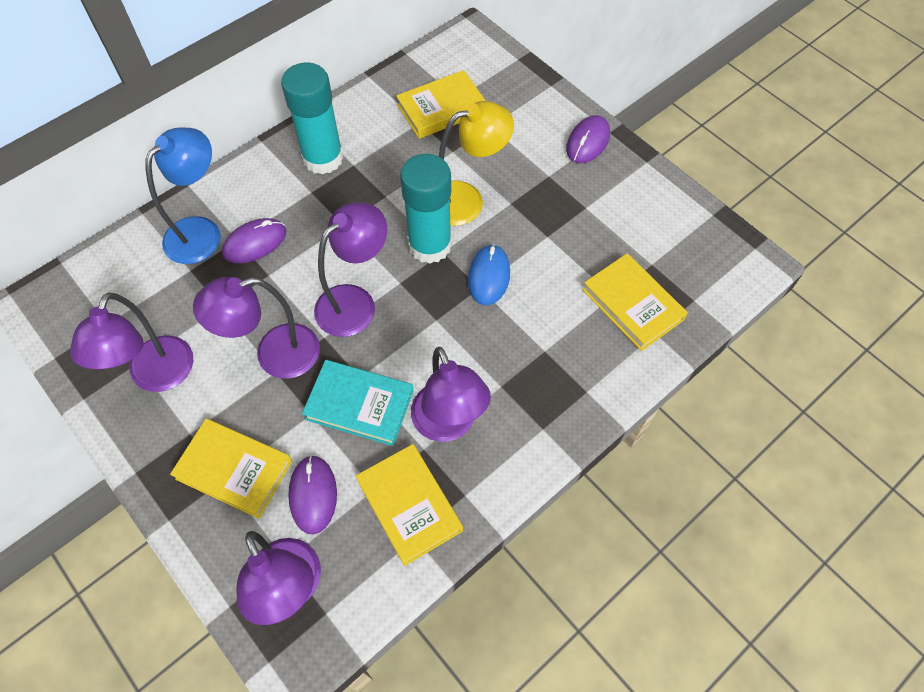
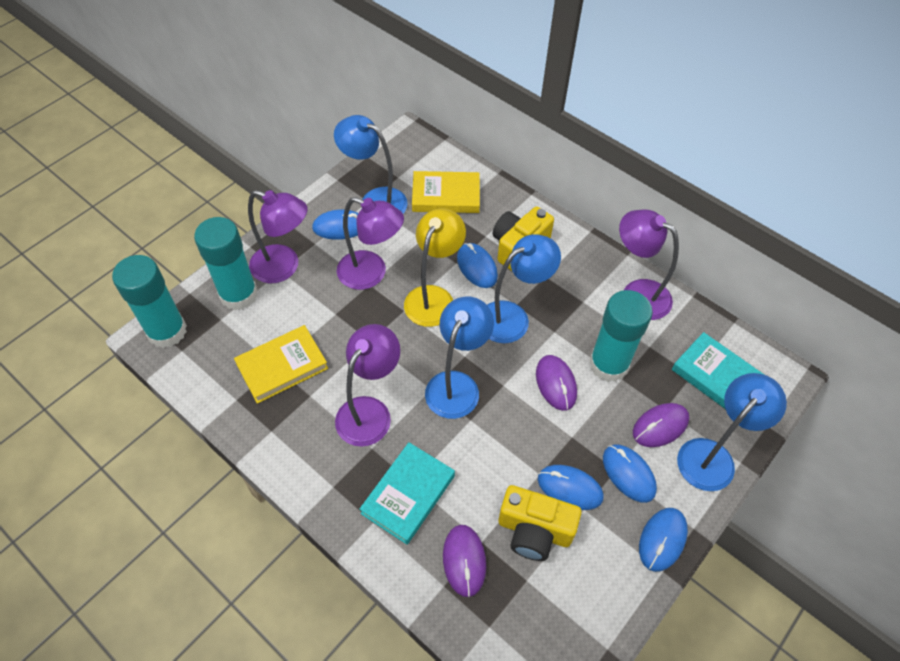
blue lamp: [145,128,221,264] = 1 -> [334,115,408,214] [425,297,494,419] [487,234,561,343] [677,373,787,491] = 4
blue mouse: [468,244,510,305] = 1 -> [312,210,359,240] [457,243,498,288] [538,465,604,510] [603,444,657,503] [639,508,688,572] = 5
purple lamp: [70,292,193,392] [193,277,320,379] [237,531,321,625] [314,202,387,337] [411,347,491,442] = 5 -> [248,190,308,283] [335,324,400,447] [337,197,404,290] [619,209,679,320] = 4
turquoise book: [302,360,414,446] = 1 -> [359,442,455,544] [672,332,764,409] = 2
turquoise glue stick: [281,62,344,175] [400,154,452,264] = 2 -> [112,255,187,348] [194,217,258,310] [589,290,653,382] = 3
yellow book: [170,419,292,519] [356,444,463,566] [396,70,486,139] [582,253,688,351] = 4 -> [234,325,328,404] [412,171,480,213] = 2
yellow camera: none = 0 -> [493,207,554,271] [499,485,581,561] = 2

